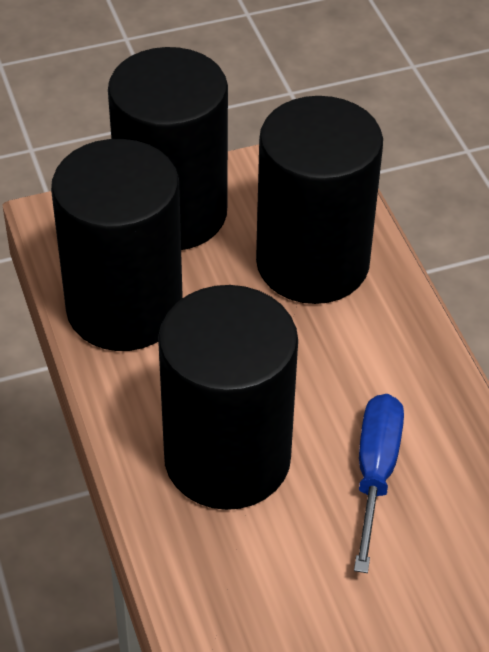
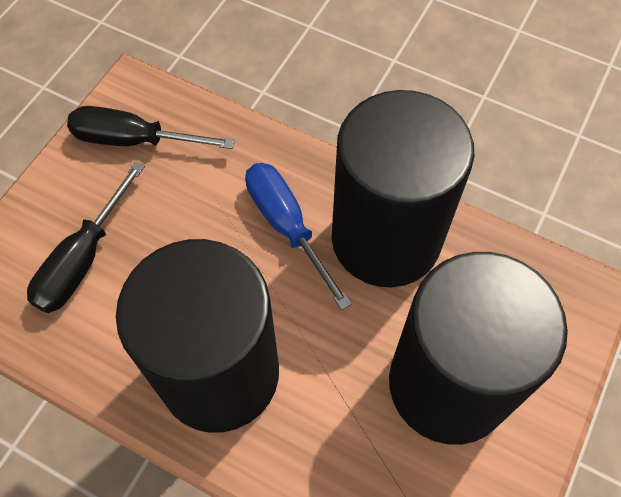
black cylinder: [51,139,183,351] [108,47,228,250] [158,285,298,510] [256,96,383,304] = 4 -> [116,239,279,433] [332,90,474,287] [389,252,568,445] = 3
black screwdriver: none = 0 -> [27,162,145,313] [67,106,235,149] = 2

